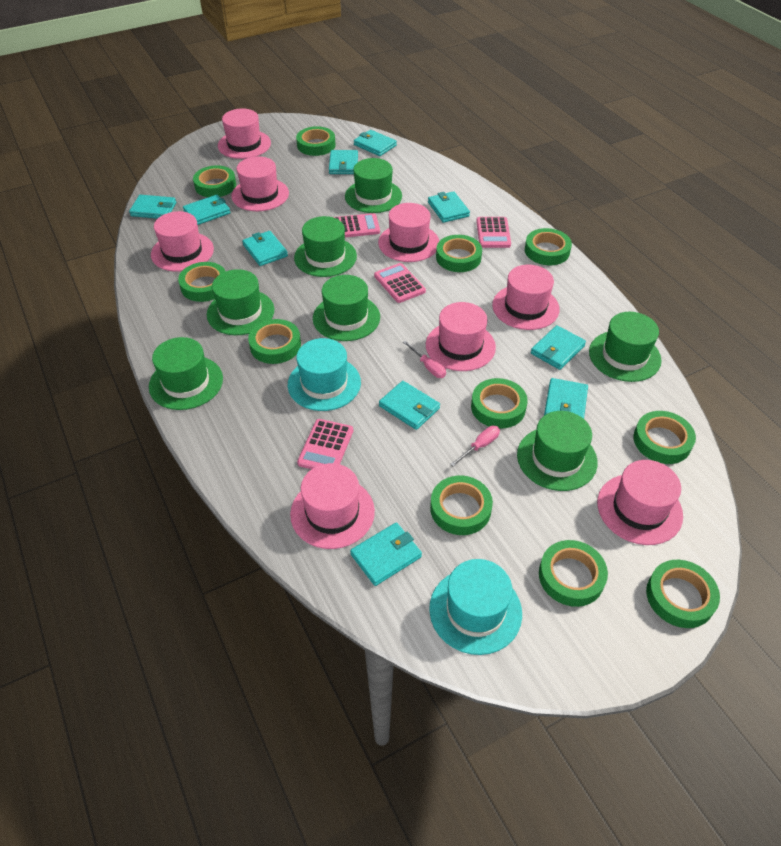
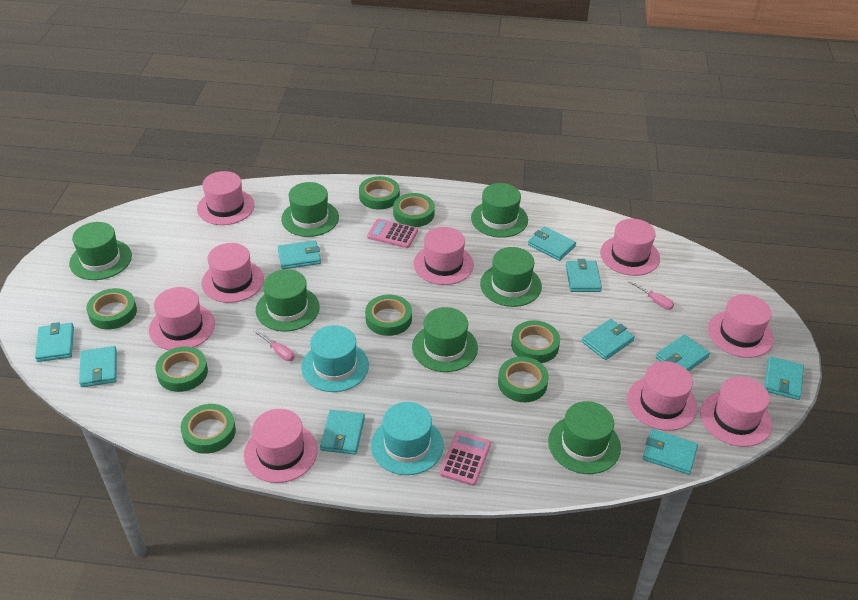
green tape: [178,262,226,302] [193,165,236,197] [248,319,301,364] [296,126,336,156] [430,476,493,535] [436,235,482,272] [471,378,528,429] [525,228,572,265] [539,540,608,607] [633,411,696,464] [646,560,720,628] = 11 -> [86,288,137,329] [155,346,208,392] [181,404,236,454] [359,176,400,209] [365,295,412,336] [393,193,435,227] [498,357,549,402] [511,320,560,363] = 8
pink calculator: [297,419,353,469] [333,213,380,237] [374,263,426,303] [476,217,511,248] = 4 -> [367,219,418,248] [440,431,491,486] = 2
pink hat: [151,211,214,272] [218,109,271,159] [231,156,289,211] [290,463,375,549] [378,203,439,262] [426,302,496,371] [492,265,560,330] [597,460,683,545] = 8 -> [149,287,215,350] [197,171,255,225] [202,243,264,303] [244,409,318,483] [413,227,474,285] [600,219,660,276] [627,361,697,431] [700,376,772,447] [708,294,774,358] = 9

